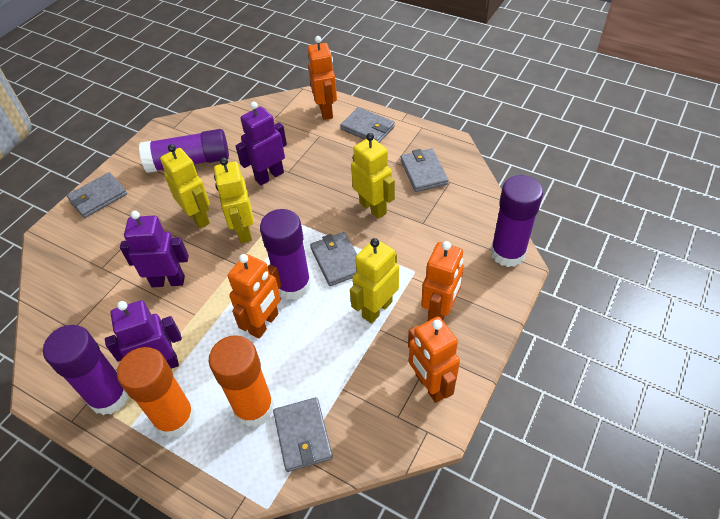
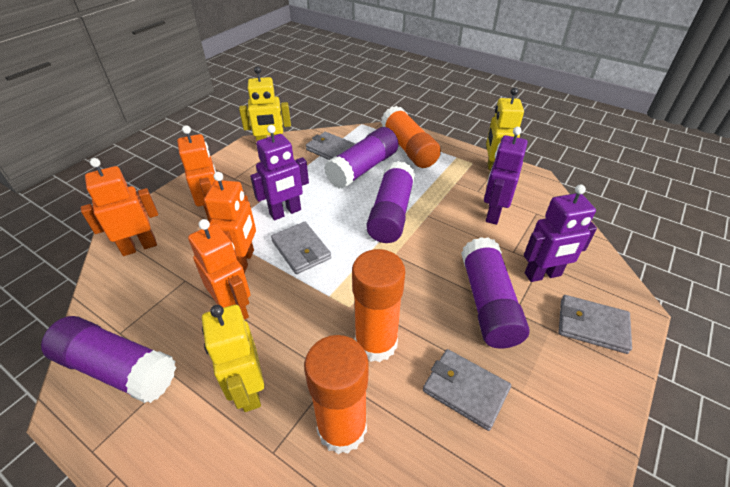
grey wallet: [67,172,127,218] [273,397,333,472] [310,232,357,286] [340,107,395,143] [400,148,449,192] = 5 -> [271,222,331,274] [306,132,355,160] [423,349,511,431] [559,295,632,354] = 4
orange glue stick: [117,347,195,438] [209,335,274,427] = 2 -> [304,335,369,454] [352,249,405,362] [381,106,441,168] = 3
yellow robot: [160,144,210,229] [214,157,254,243] [350,238,399,324] [351,133,395,219] = 4 -> [202,305,264,412] [239,66,291,141] [486,88,524,174] = 3

